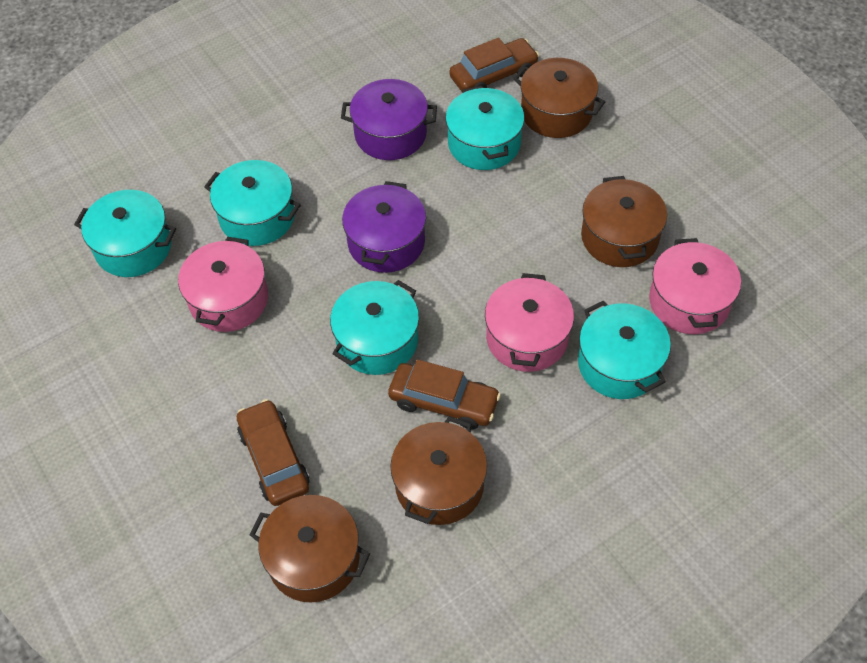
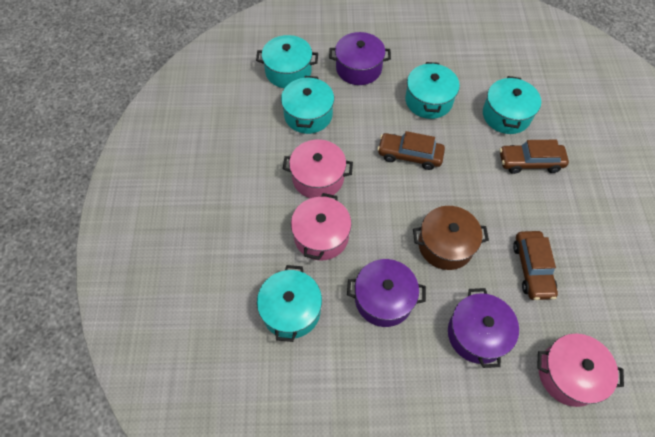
brown pot: [249,495,370,603] [390,416,487,525] [513,58,605,138] [581,176,667,267] = 4 -> [413,206,489,270] = 1
purple pot: [341,79,437,160] [342,181,426,273] = 2 -> [329,32,391,85] [347,259,426,327] [448,288,519,368] = 3

